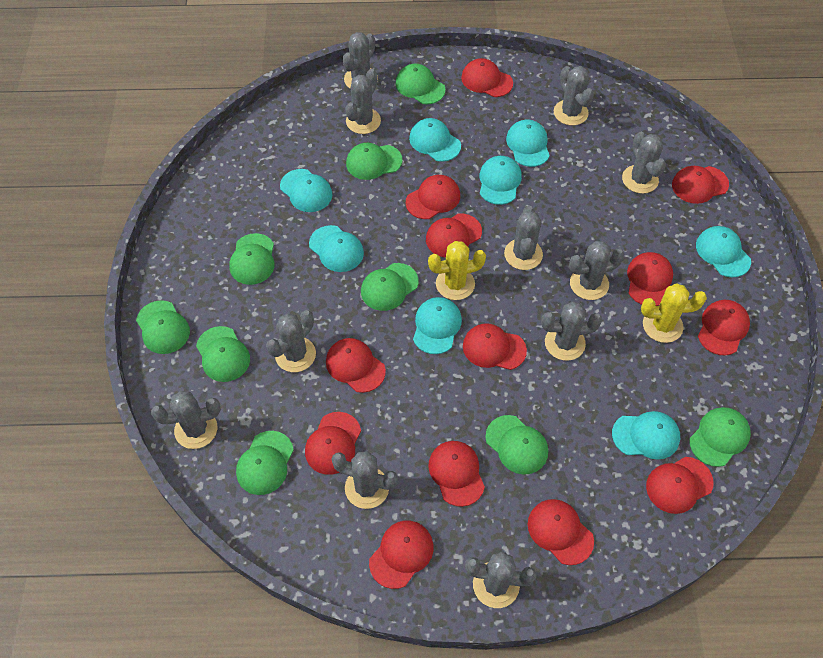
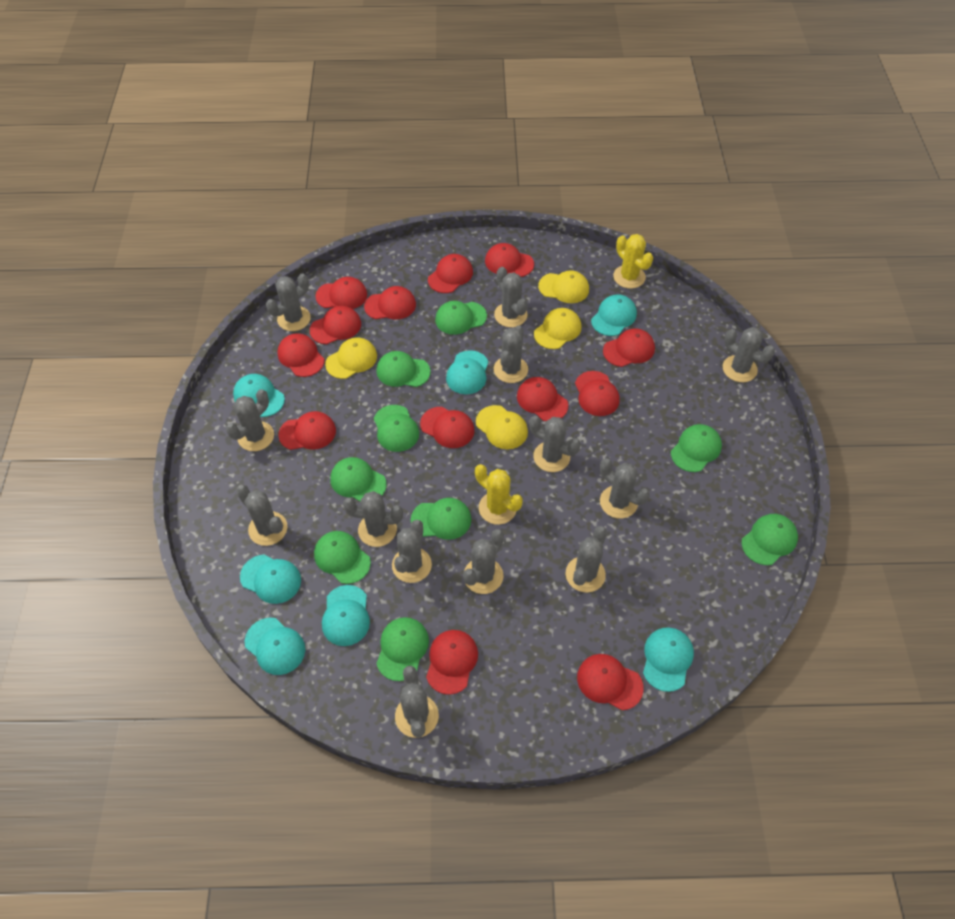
grey cactus: [151,391,221,449] [266,310,316,372] [332,451,398,509] [343,32,378,89] [345,69,381,134] [465,552,536,608] [504,206,543,270] [541,302,602,361] [554,66,594,126] [569,241,625,300] [622,132,666,194] = 11 -> [226,389,274,451] [236,485,287,546] [266,273,311,331] [343,491,403,547] [392,520,432,583] [395,666,439,738] [463,529,504,594] [494,267,528,327] [494,326,528,383] [529,416,581,472] [566,526,607,593] [600,458,650,519] [723,327,775,382] = 13
turquoise cap: [280,169,332,212] [309,225,364,272] [409,118,461,162] [413,297,462,354] [479,156,522,205] [506,119,550,167] [612,411,680,459] [696,226,751,277] = 8 -> [233,374,285,417] [240,555,301,604] [244,618,305,675] [322,585,370,646] [446,350,488,394] [591,294,637,336] [643,627,694,692] = 7
yellow cap: none = 0 -> [325,337,377,379] [476,405,528,449] [534,308,581,349] [538,270,589,303] = 4

